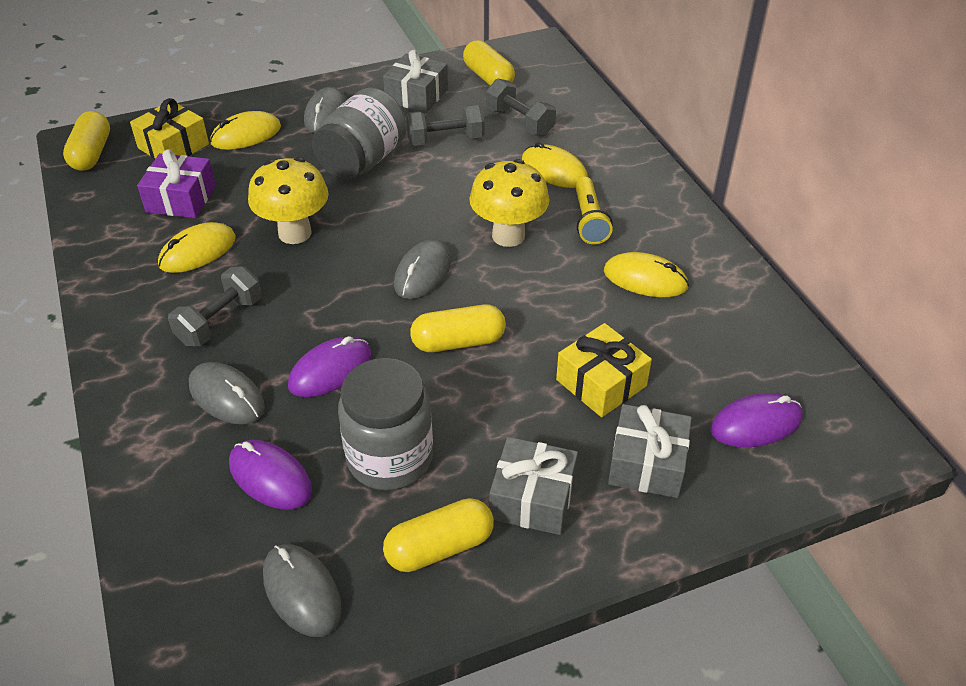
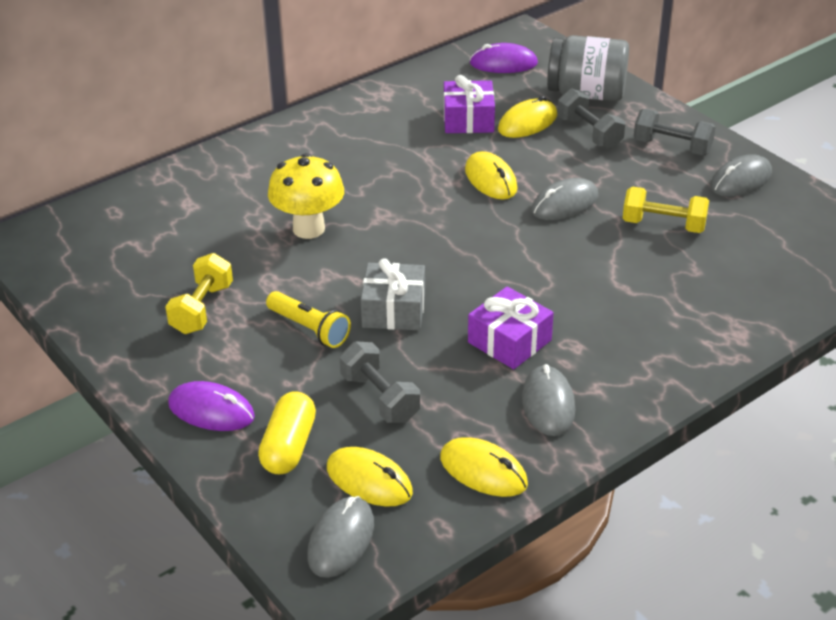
grey gift: [383,50,448,113] [489,437,578,535] [608,404,692,498] = 3 -> [361,258,425,330] = 1
grey jar: [312,88,407,180] [338,358,433,491] = 2 -> [547,35,629,101] = 1
purple gift: [137,149,216,218] = 1 -> [444,75,495,133] [468,286,554,369] = 2
purple mouse: [229,440,312,510] [288,336,371,397] [710,393,803,448] = 3 -> [168,381,255,431] [470,43,538,73] = 2
yellow capsule: [63,111,110,171] [383,498,494,572] [410,305,506,352] [463,40,515,86] = 4 -> [258,392,316,474] = 1
yellow dumbbell: none = 0 -> [165,253,233,334] [623,186,709,233] = 2
yellow gift: [130,98,209,159] [556,323,652,417] = 2 -> none = 0
yellow mushroom: [248,157,329,244] [469,159,550,247] = 2 -> [268,153,344,239] = 1

